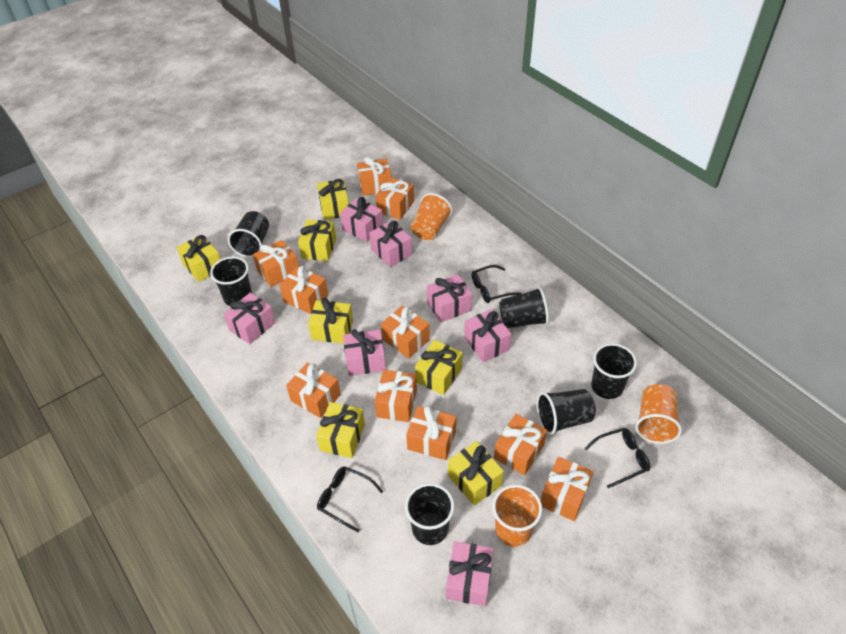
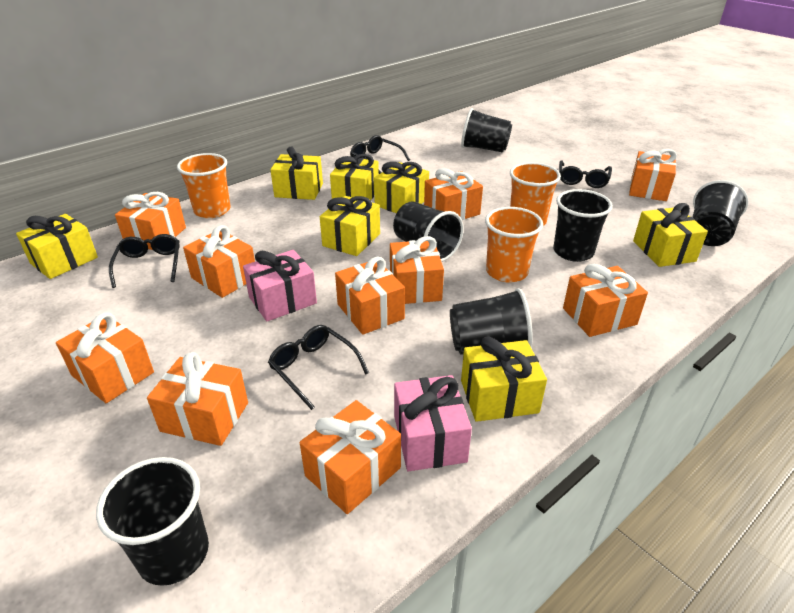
black glasses: [317,466,383,532] [471,265,522,303] [584,428,650,488] = 3 -> [109,234,180,288] [268,325,369,410] [350,135,410,174] [559,160,612,188] = 4
pink gift: [224,293,276,344] [340,197,383,242] [343,329,386,376] [369,221,412,267] [427,274,472,323] [446,541,494,606] [464,309,511,362] = 7 -> [243,250,317,321] [394,375,472,471] = 2

